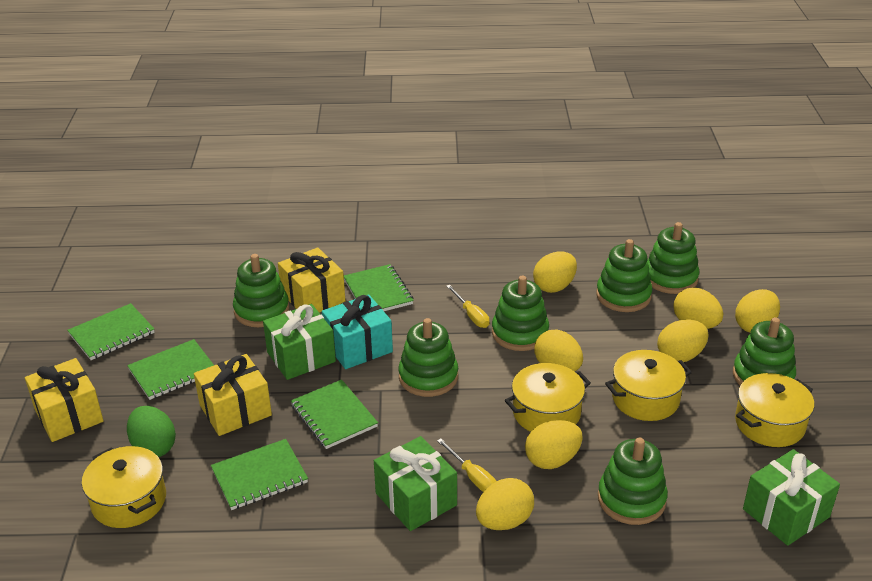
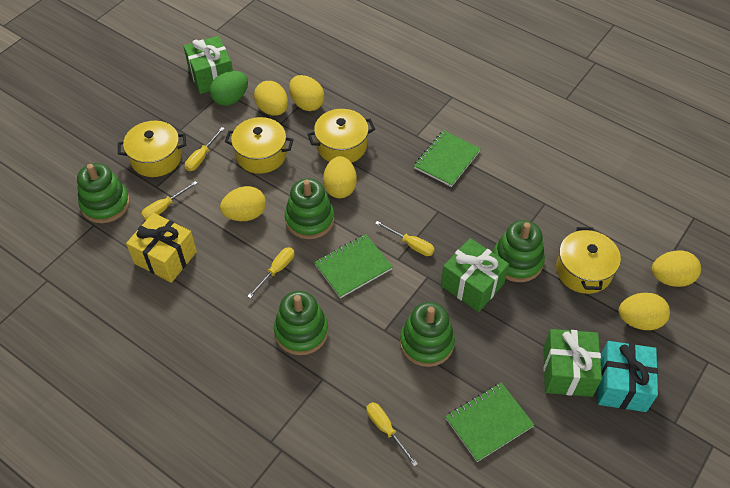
green notebook: [67,303,155,360] [127,339,214,400] [211,439,308,510] [291,380,378,449] [344,264,414,311] = 5 -> [314,234,393,298] [414,130,481,187] [445,382,534,462] = 3
green stacking toy: [233,254,289,327] [398,318,458,397] [492,276,549,351] [596,239,652,312] [598,437,668,525] [647,222,699,294] [733,317,796,385] = 7 -> [77,163,130,223] [274,291,328,355] [285,178,334,239] [400,302,455,367] [493,220,545,282] = 5
yellow egg: [476,478,534,530] [525,420,583,469] [533,251,577,293] [534,330,583,371] [657,319,709,362] [673,288,723,329] [735,289,780,333] = 7 -> [220,186,266,221] [254,81,288,116] [289,75,325,111] [323,156,357,198] [619,293,670,330] [652,251,701,287] = 6
yellow gift: [25,358,104,442] [194,354,272,436] [278,247,346,313] = 3 -> [126,213,197,283] = 1
yellow screwdriver: [437,438,497,492] [446,285,490,328] = 2 -> [141,181,197,220] [185,127,225,171] [247,247,294,299] [366,402,418,467] [375,221,435,256] = 5

